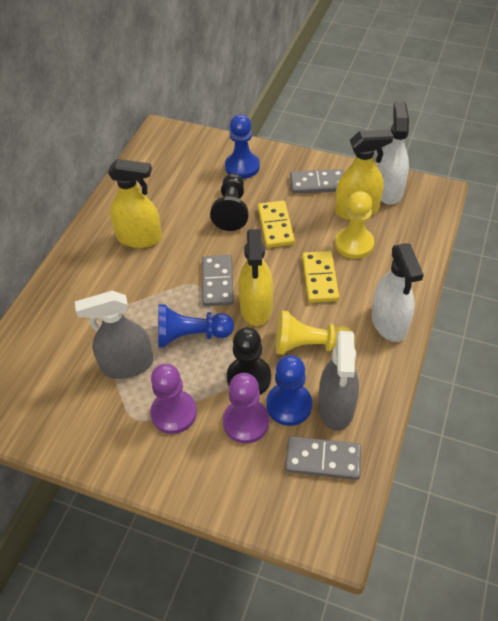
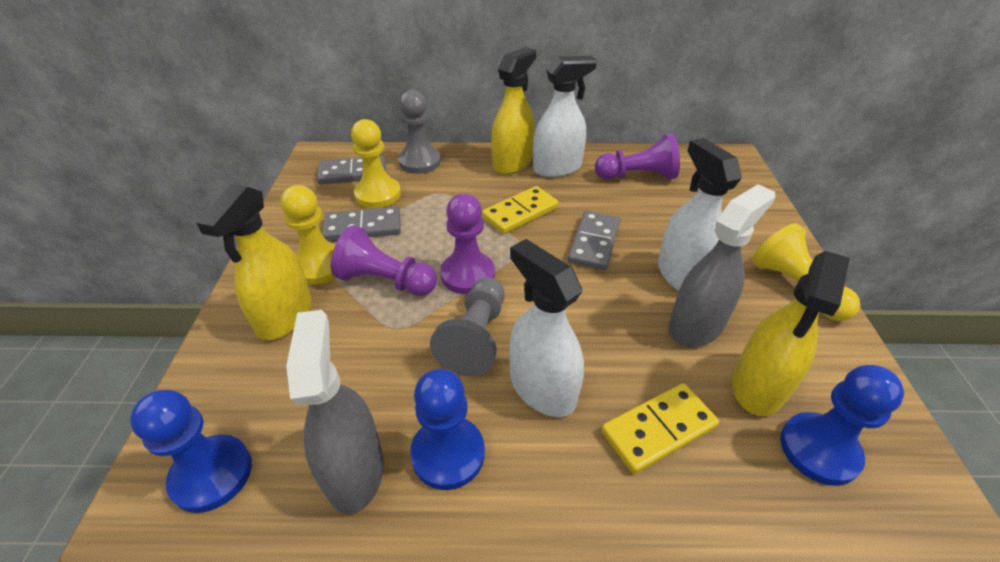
black pawn: [210,173,249,231] [227,328,271,395] = 2 -> none = 0
grey pawn: none = 0 -> [398,90,441,174] [430,277,505,376] = 2
purple pawn: [150,364,197,434] [223,373,269,444] = 2 -> [331,225,437,296] [440,194,495,294] [595,133,680,180] = 3
white spray bottle: [372,243,424,342] [377,101,409,205] = 2 -> [509,239,584,417] [533,56,597,177] [658,138,742,291] = 3
yellow pawn: [276,310,355,355] [335,191,374,259] = 2 -> [280,185,336,285] [351,119,401,208] [752,223,860,321] = 3

